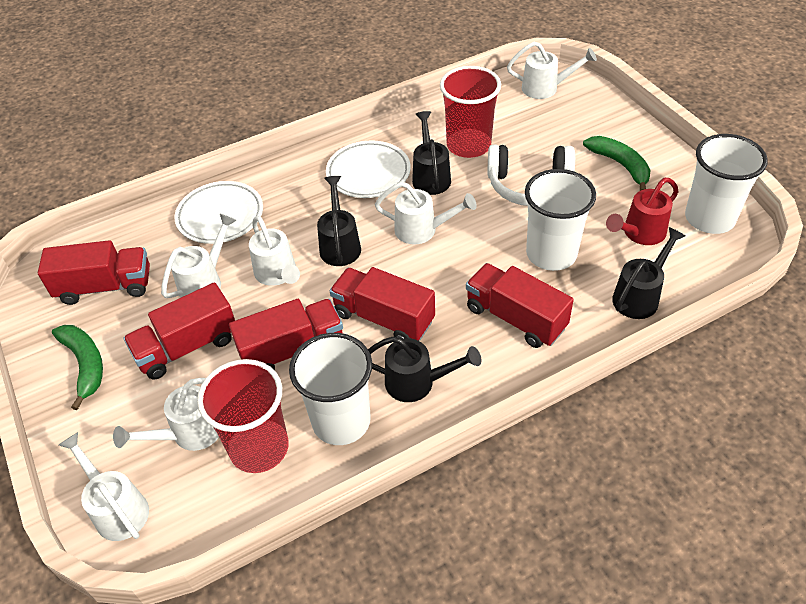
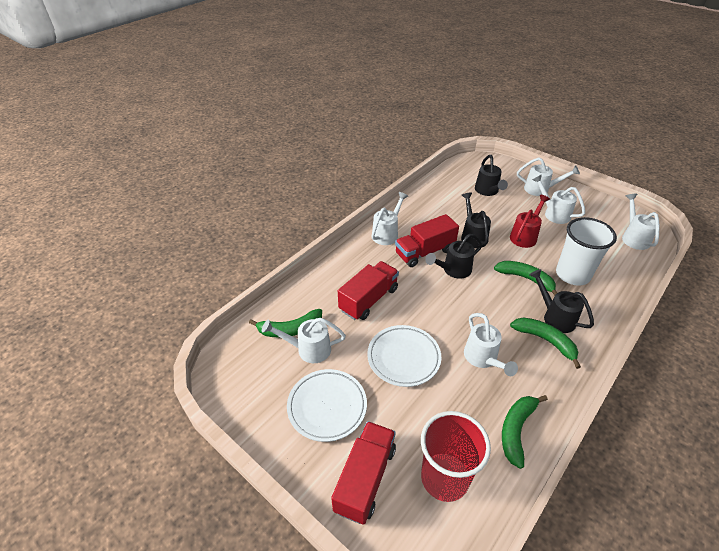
green banana: [52,325,103,410] [583,136,650,191] = 2 -> [249,309,322,338] [494,261,557,296] [502,395,548,469] [510,317,581,369] = 4
red cup: [197,359,289,473] [440,66,501,158] = 2 -> [421,411,491,502] = 1
red truck: [38,240,150,305] [123,282,235,380] [229,299,343,371] [330,267,435,341] [466,263,574,348] = 5 -> [331,421,396,524] [338,261,399,320] [395,214,459,267] = 3
white cup: [289,333,372,445] [525,169,596,271] [685,134,768,234] = 3 -> [556,217,617,286] = 1
white headphones: [487,145,575,206] = 1 -> none = 0

